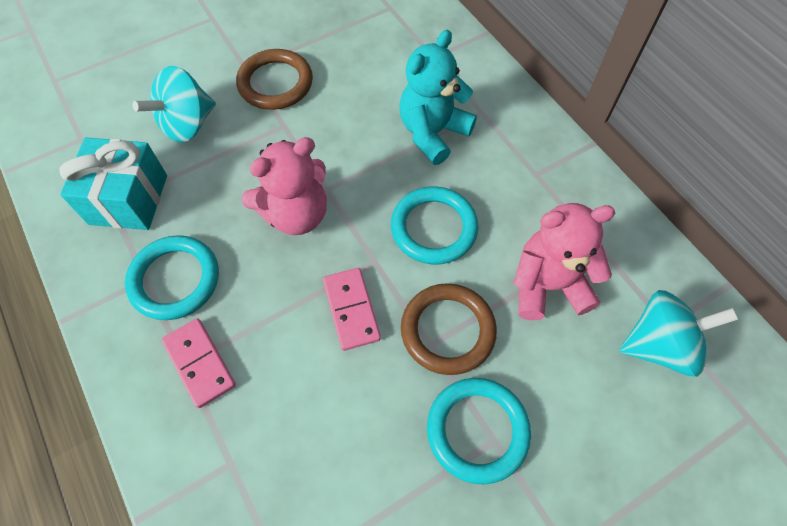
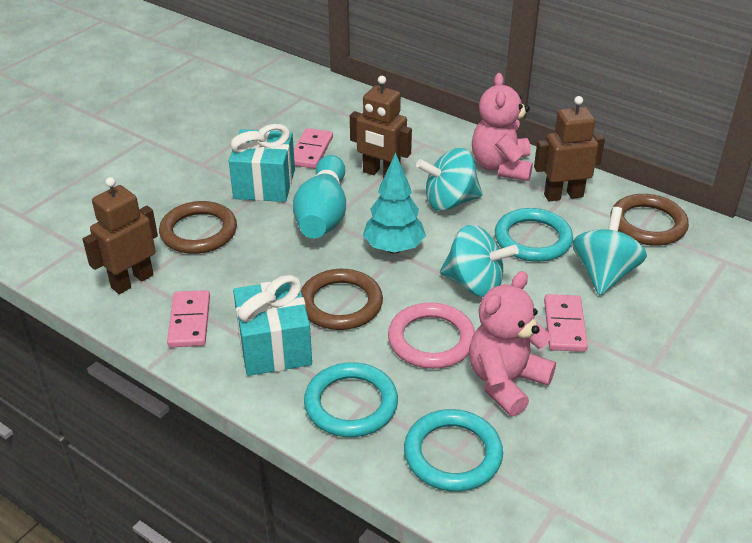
brown ring: [236,49,313,110] [401,283,497,375] = 2 -> [159,201,237,254] [301,269,383,330] [611,194,689,246] = 3
brown robot: none = 0 -> [83,177,158,294] [350,76,412,178] [534,96,605,201] = 3
pink domino: [161,318,236,408] [323,268,381,351] = 2 -> [167,290,210,347] [294,128,333,169] [544,294,588,352] = 3
pink ring: none = 0 -> [388,302,475,369] = 1
turquoise bowling pin: none = 0 -> [293,155,346,238] = 1
turquoise gift: [59,138,167,230] = 1 -> [229,124,295,202] [233,275,312,376] = 2
turquoise spinning top: [133,66,216,142] [620,290,738,377] = 2 -> [416,148,483,211] [440,225,519,297] [572,207,647,295] = 3
turquoise teddy bear: [399,30,477,165] = 1 -> none = 0
turquoise tree: none = 0 -> [363,153,426,253] = 1

